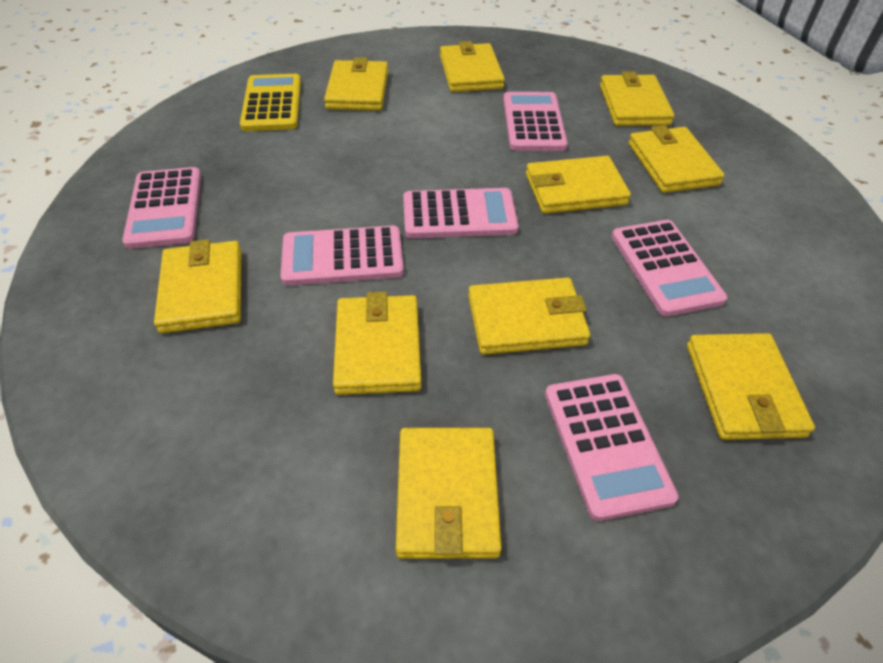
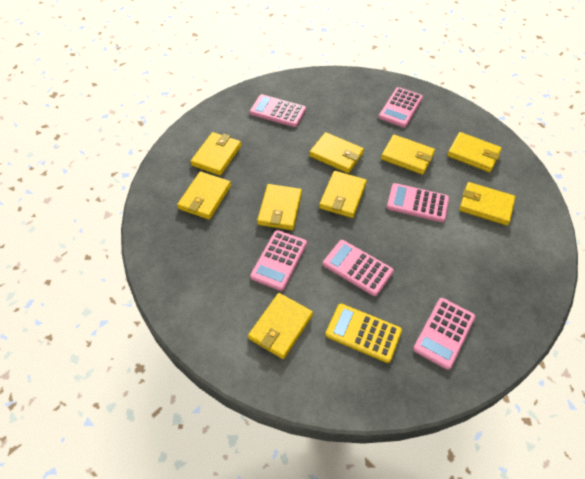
yellow wallet: [154,239,241,333] [324,57,388,111] [333,292,422,395] [396,428,502,559] [440,41,505,92] [468,278,590,355] [526,156,631,214] [600,71,674,126] [629,125,725,193] [687,333,815,440] = 10 -> [177,171,231,220] [190,132,241,176] [248,293,313,359] [257,184,302,230] [309,132,364,173] [319,171,367,218] [381,135,435,175] [447,132,502,172] [459,182,515,226] = 9

